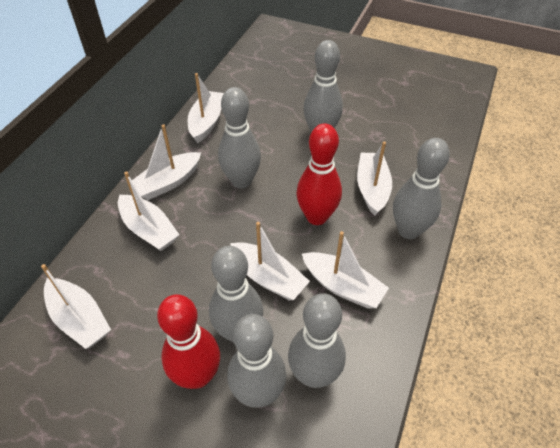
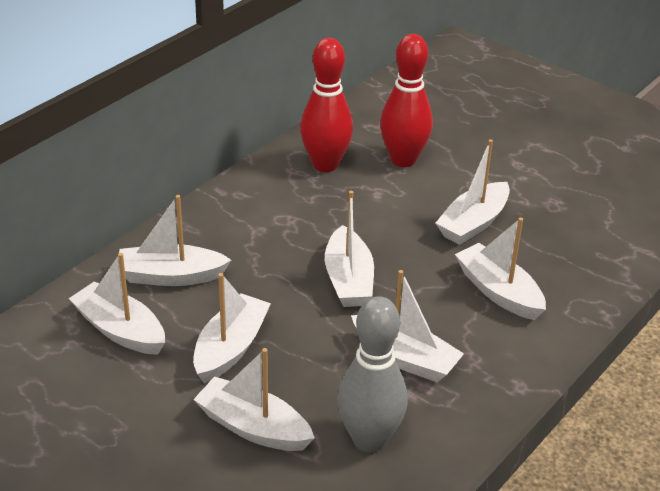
grey bowling pin: [209,246,263,342] [218,87,261,188] [227,314,286,408] [288,293,346,388] [303,40,343,132] [393,138,450,239] = 6 -> [337,296,408,452] = 1
white boat: [41,264,111,349] [118,171,179,251] [132,124,201,200] [188,73,224,143] [230,222,310,301] [302,231,389,309] [357,141,392,216] = 7 -> [69,253,165,355] [119,195,231,286] [193,273,271,383] [193,348,315,451] [325,191,374,307] [351,270,464,383] [435,139,510,245] [455,217,546,320] = 8

